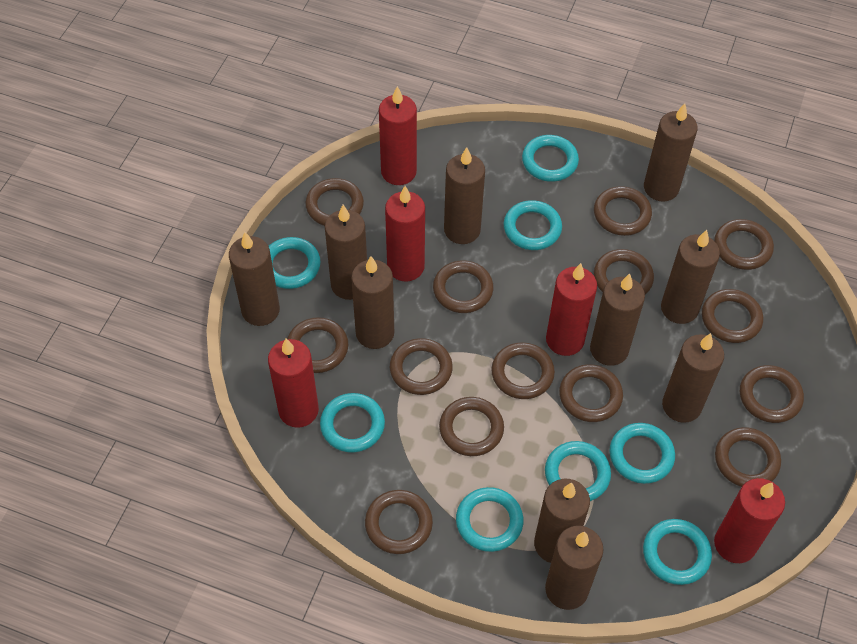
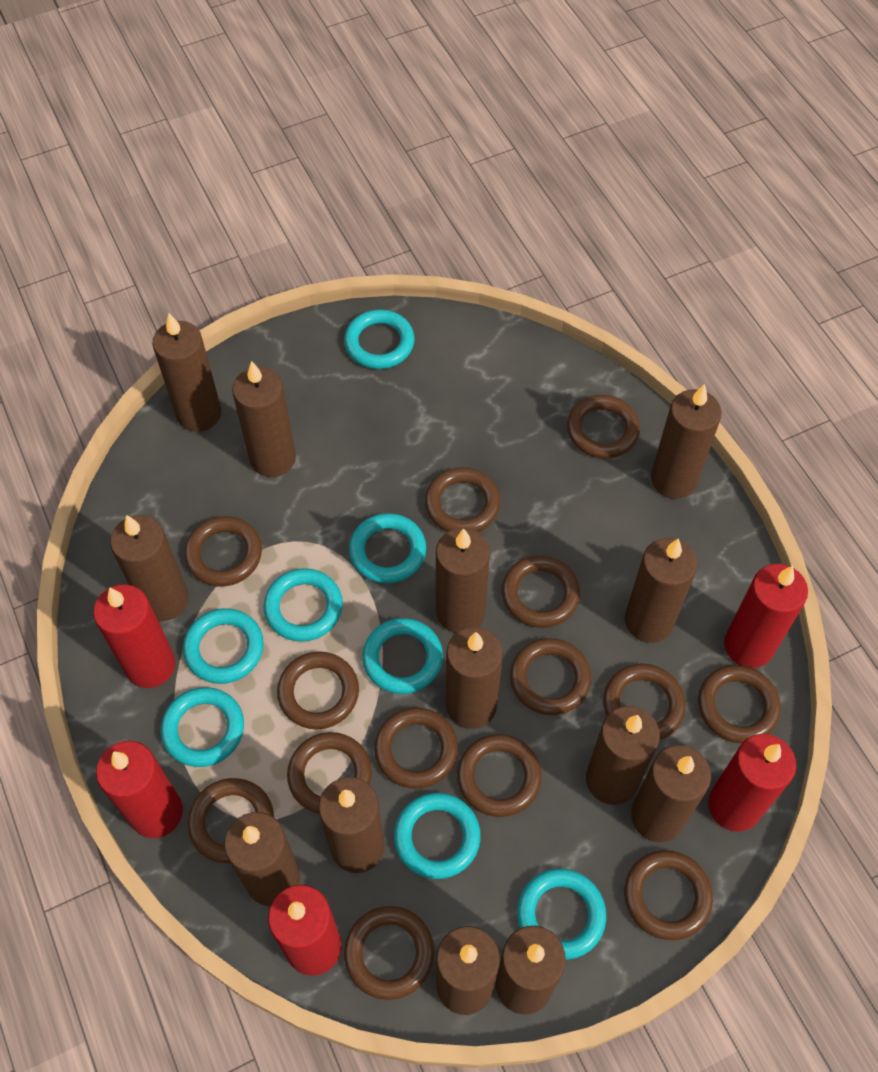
brown candle: [229,232,280,326] [325,205,367,300] [351,256,394,349] [444,147,485,244] [534,479,590,563] [545,526,604,610] [590,273,645,366] [644,103,698,202] [661,230,720,324] [662,333,724,423] = 10 -> [110,515,189,621] [152,313,221,432] [224,812,300,906] [232,361,296,477] [318,777,385,873] [436,528,490,633] [436,926,500,1015] [446,627,503,729] [496,926,566,1014] [586,706,660,805] [625,538,698,643] [631,745,711,842] [651,384,722,499] = 13

